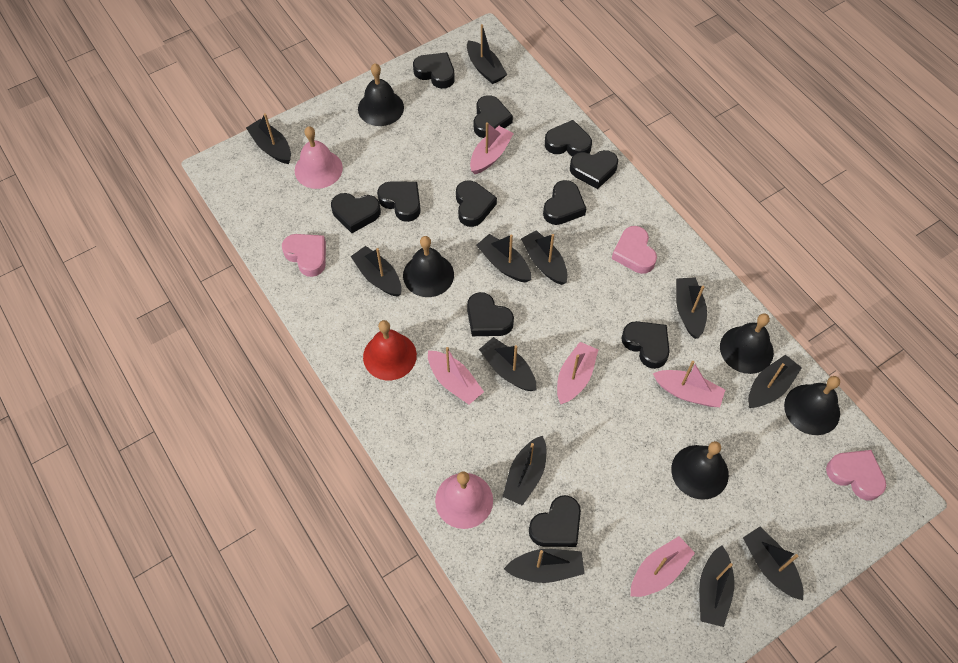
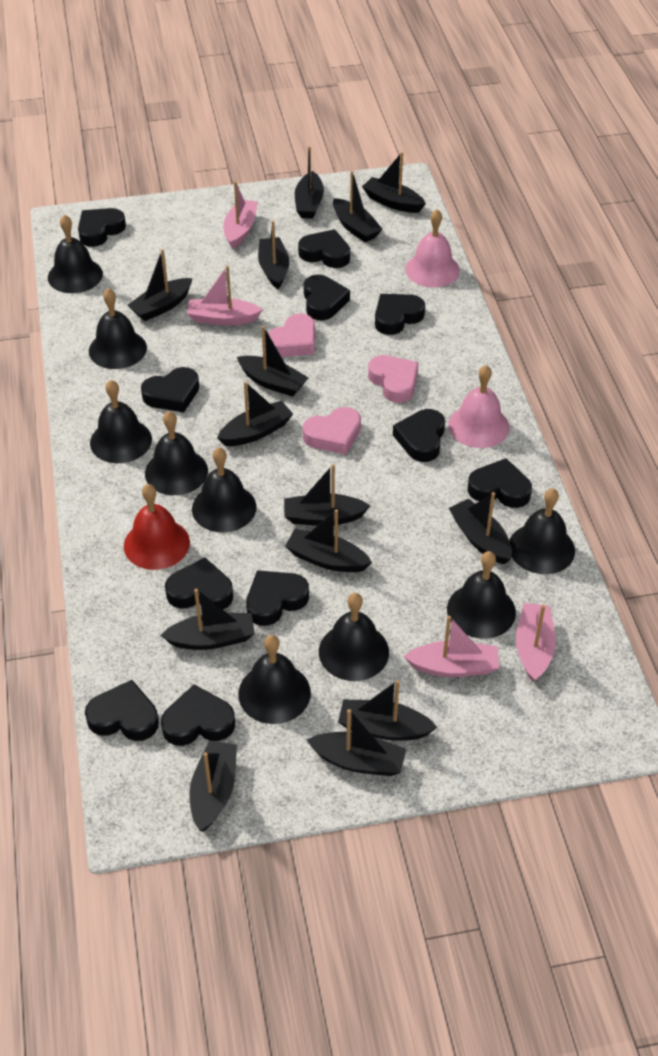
black bell: [358,64,404,126] [403,236,454,297] [671,441,729,500] [720,313,774,374] [784,376,840,435] = 5 -> [48,215,103,293] [89,288,147,369] [90,380,152,463] [145,411,208,495] [192,447,256,532] [238,635,311,724] [319,593,389,681] [447,551,516,639] [509,488,575,574] = 9
black boat: [246,113,291,164] [351,246,402,297] [467,24,507,84] [476,234,531,282] [479,337,536,391] [503,436,546,506] [504,549,585,583] [521,230,568,285] [676,277,707,339] [699,545,734,627] [743,527,804,600] [748,355,802,408] = 12 -> [128,249,193,321] [161,589,255,650] [189,740,237,831] [217,382,293,446] [237,326,309,397] [258,221,289,289] [284,464,370,526] [285,509,372,572] [295,146,324,219] [307,709,406,776] [333,171,383,242] [338,680,437,741] [362,152,426,213] [449,492,512,564] = 14
pink boat: [428,347,484,405] [470,122,514,174] [557,342,598,404] [631,536,695,597] [653,361,725,407] = 5 -> [187,266,263,326] [223,181,258,249] [404,615,499,677] [516,603,556,682] = 4

